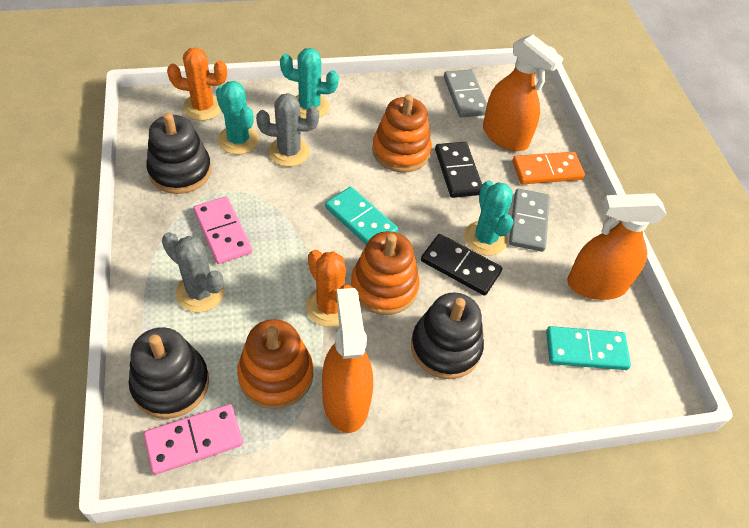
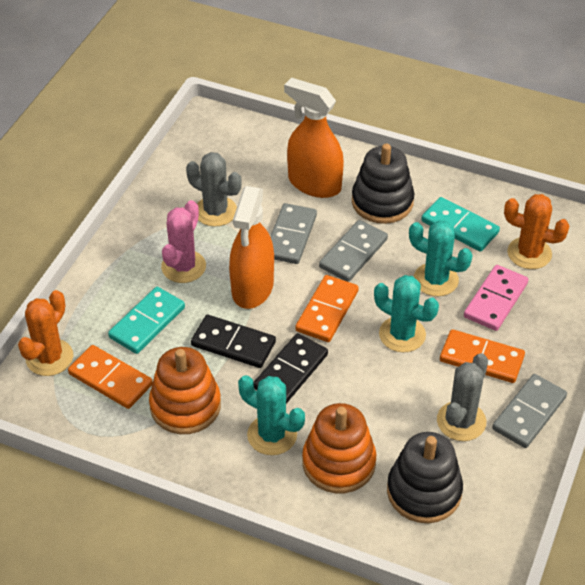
black stacking toy: [129,327,209,419] [146,113,211,194] [411,292,484,379] = 3 -> [352,143,414,224] [387,432,463,523] = 2
grey domino: [444,69,487,118] [509,189,550,252] = 2 -> [270,203,317,264] [319,220,388,282] [492,374,567,448] = 3
orange domino: [512,152,585,184] = 1 -> [68,345,153,409] [295,275,359,342] [440,329,525,383] = 3
orange spray bottle: [322,288,373,433] [483,34,564,151] [567,193,667,300] = 3 -> [229,186,274,309] [284,78,344,198] = 2
orange stacking toy: [237,319,313,409] [351,231,420,315] [372,94,432,172] = 3 -> [149,347,221,434] [302,403,376,493] = 2
pink cactus: none = 0 -> [161,200,206,283] = 1
pink domino: [143,404,243,475] [193,196,252,264] = 2 -> [464,265,529,331] = 1

